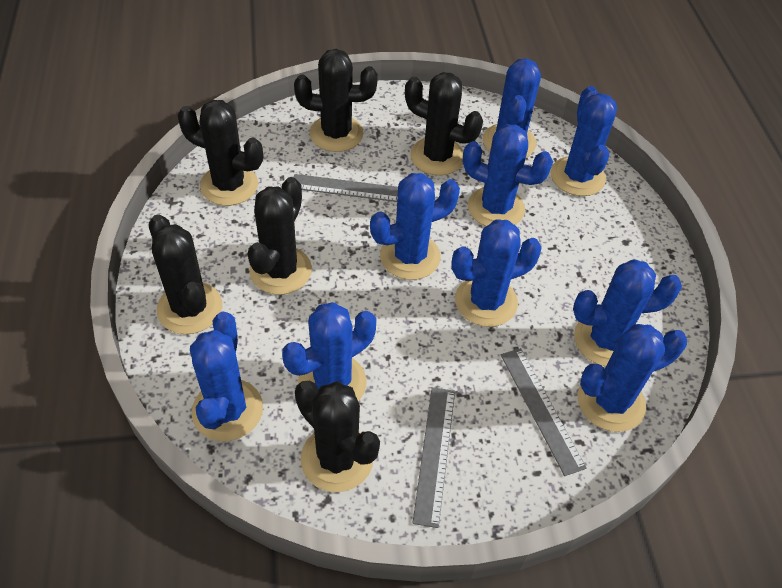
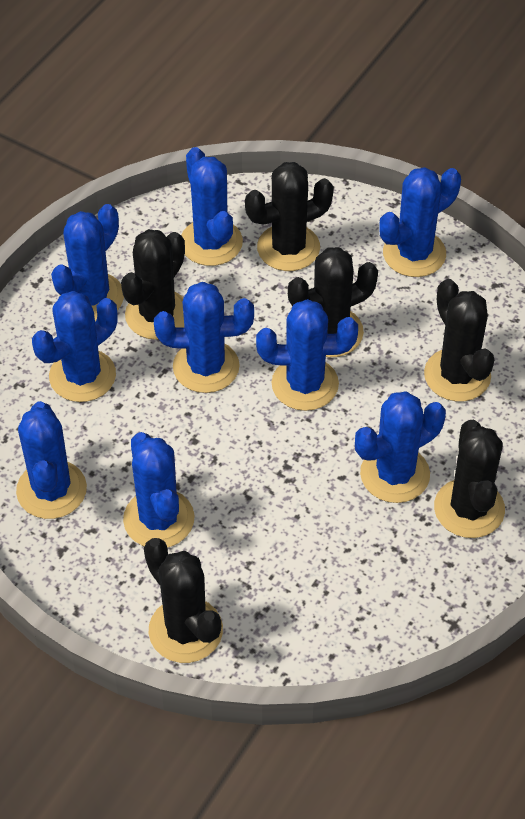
grey ruler: [294,174,398,202] [412,387,455,528] [501,348,587,476] = 3 -> none = 0

